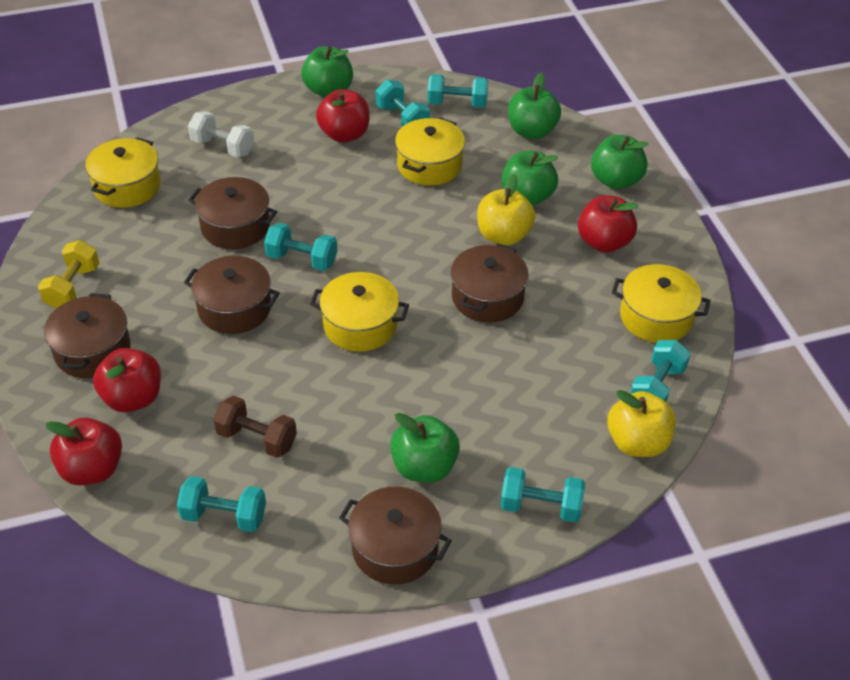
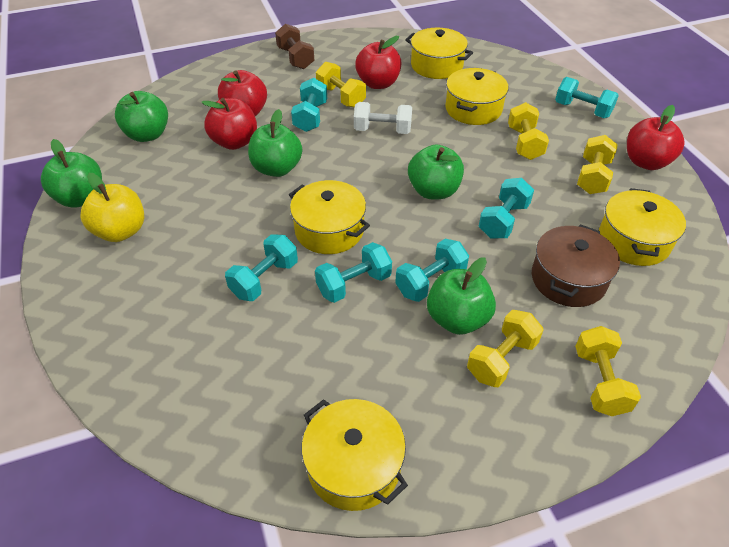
brown pot: [44,293,131,378] [184,256,280,334] [188,177,277,249] [339,486,452,585] [451,243,529,323] = 5 -> [532,224,620,307] = 1
yellow apple: [477,174,535,245] [607,390,676,457] = 2 -> [80,173,144,242] = 1
yellow dumbbell: [38,240,99,309] = 1 -> [316,62,366,108] [467,310,543,387] [508,102,549,160] [575,326,641,416] [577,135,618,194] = 5
yellow pot: [85,137,161,208] [310,272,409,352] [395,118,465,186] [612,264,711,343] = 4 -> [289,180,370,254] [301,399,408,511] [405,27,473,79] [445,68,508,125] [599,188,686,266] = 5

